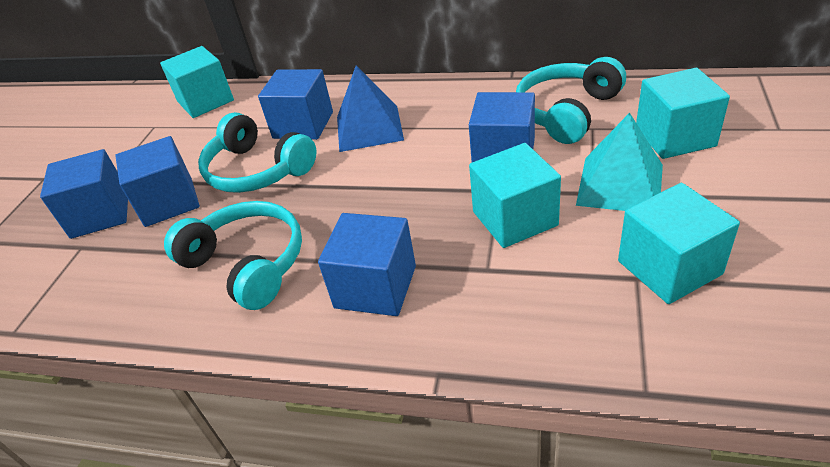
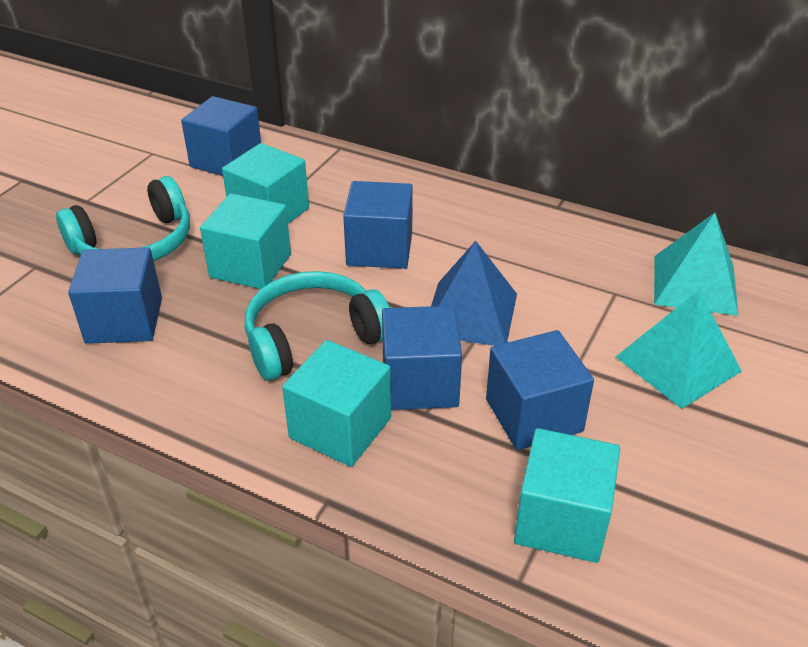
turquoise headphones: [164,201,302,310] [198,112,316,193] [516,57,626,144] = 3 -> [56,176,190,261] [245,271,390,381] = 2
turquoise pyramid: [576,113,663,211] = 1 -> [616,290,742,409] [654,213,738,316] = 2

